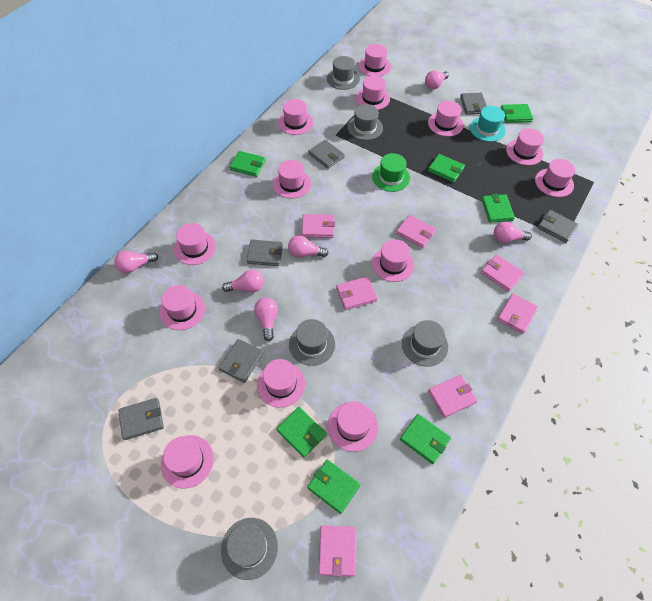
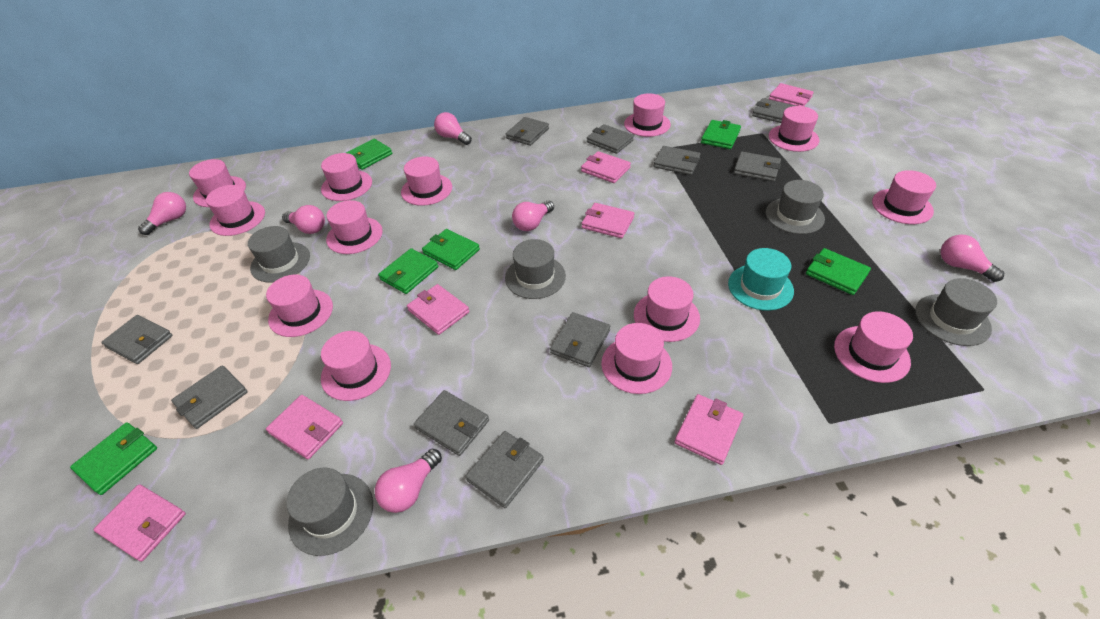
green hat: [372,153,410,192] = 1 -> none = 0
green wallet: [230,151,266,177] [276,407,327,458] [307,460,361,514] [400,414,451,464] [428,154,465,183] [481,194,515,223] [501,104,533,123] = 7 -> [70,422,157,495] [346,139,392,170] [378,248,438,294] [422,229,480,270] [701,120,741,149] [806,248,871,295] = 6
grey wallet: [118,398,164,440] [219,339,264,383] [246,240,283,266] [308,140,345,169] [460,93,487,115] [538,210,579,243] = 6 -> [101,315,173,364] [171,365,248,429] [414,390,489,456] [465,431,544,508] [506,117,549,146] [550,312,610,367] [587,124,634,154] [654,146,701,175] [734,152,781,182] [752,98,796,123] = 10

